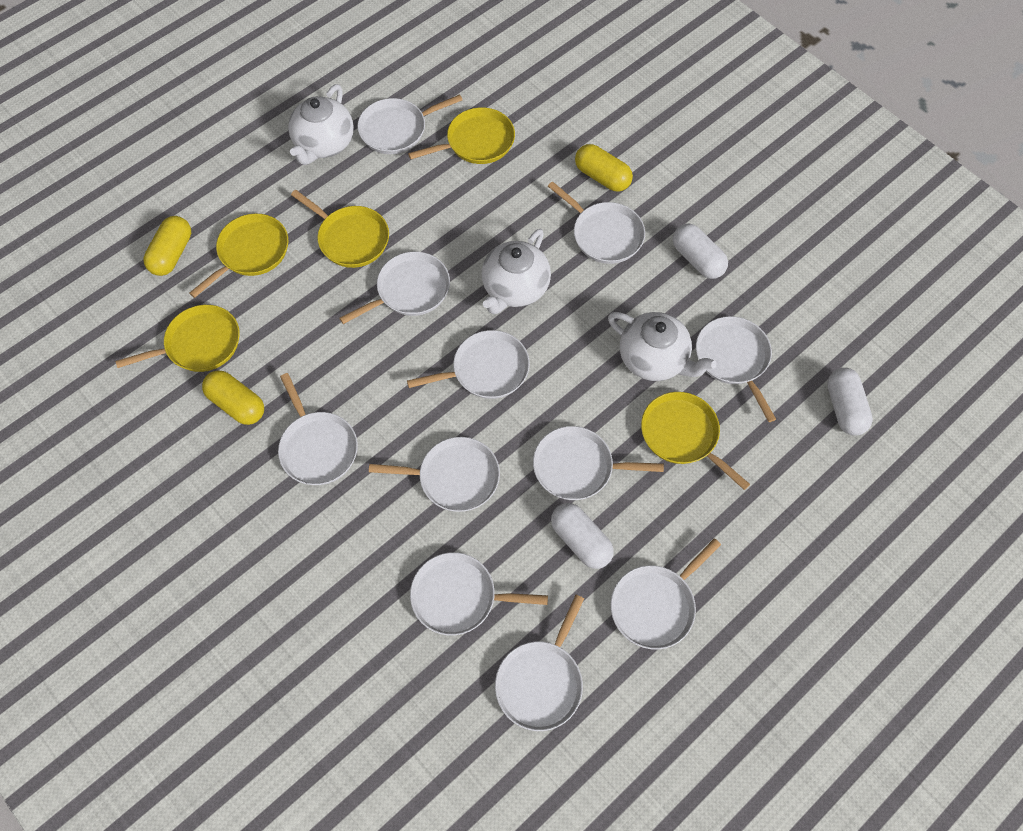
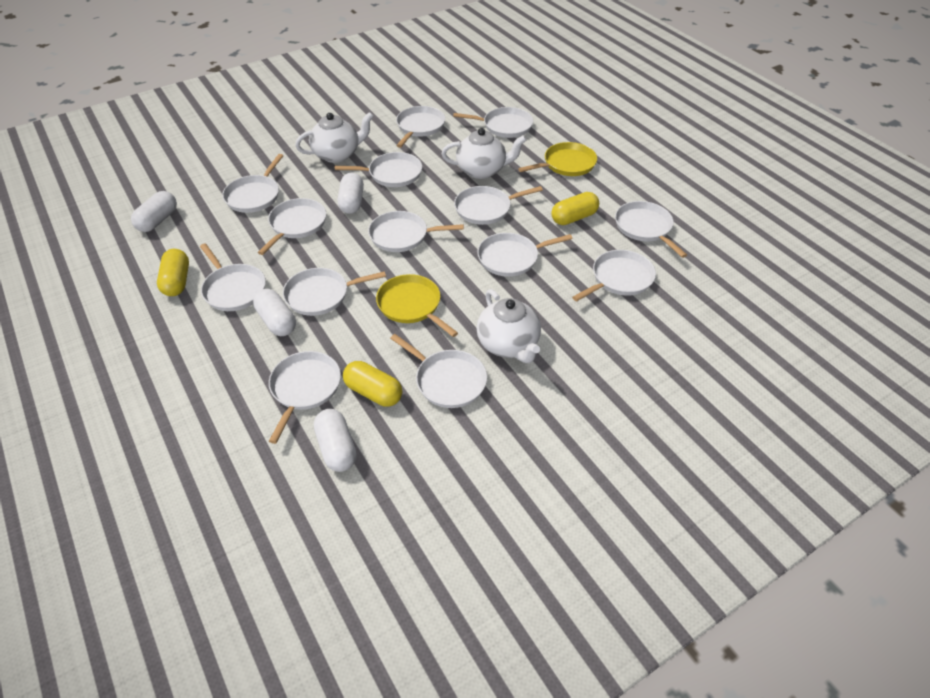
white capsule: [551,503,614,569] [673,224,728,279] [827,368,873,436] = 3 -> [131,191,177,232] [253,289,296,336] [314,409,357,472] [337,172,364,214] = 4
white pan: [278,373,358,485] [339,252,450,324] [357,94,462,154] [369,437,500,512] [407,330,530,399] [410,552,548,636] [495,595,584,731] [533,426,664,500] [548,181,645,264] [611,538,721,650] [696,316,776,422] = 11 -> [200,243,266,311] [222,154,283,213] [258,198,326,255] [269,351,341,444] [283,268,386,316] [335,152,422,187] [368,211,464,252] [390,334,487,408] [396,106,445,148] [453,107,533,138] [454,186,543,225] [477,233,573,277] [572,250,656,301] [615,201,687,258] = 14
yellow pan: [115,305,240,372] [189,214,288,298] [291,190,389,268] [408,107,515,164] [641,392,750,490] = 5 -> [376,274,458,337] [518,142,597,176] = 2

